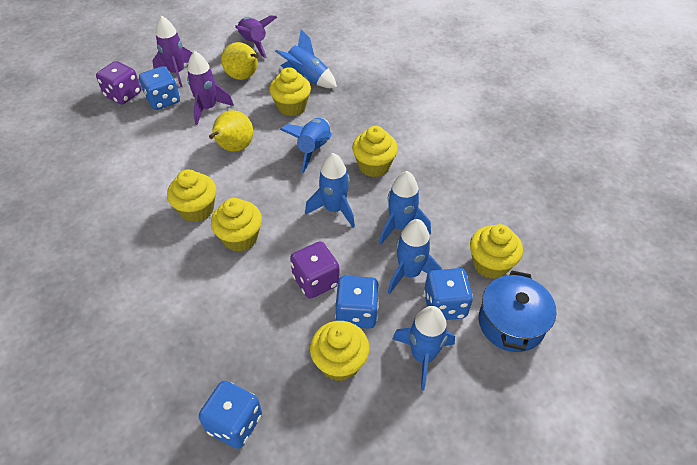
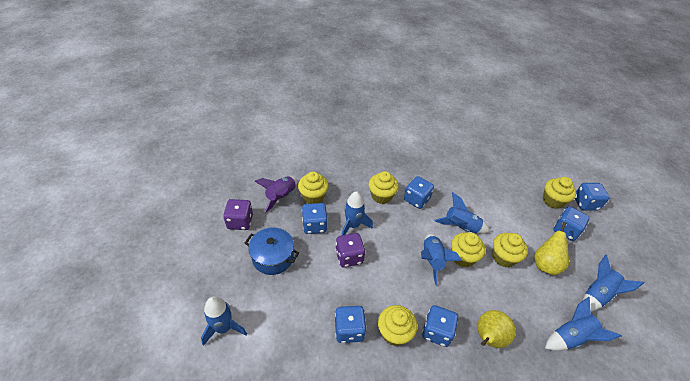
blue dice: [139,66,180,110] [199,381,262,449] [335,276,379,329] [424,268,473,320] = 4 -> [302,203,328,234] [335,306,367,343] [404,176,434,209] [422,305,458,347] [554,207,589,241] [575,183,610,210] = 6
purple rocket: [152,15,192,87] [187,51,234,125] [235,15,277,58] = 3 -> [255,176,298,213] = 1

